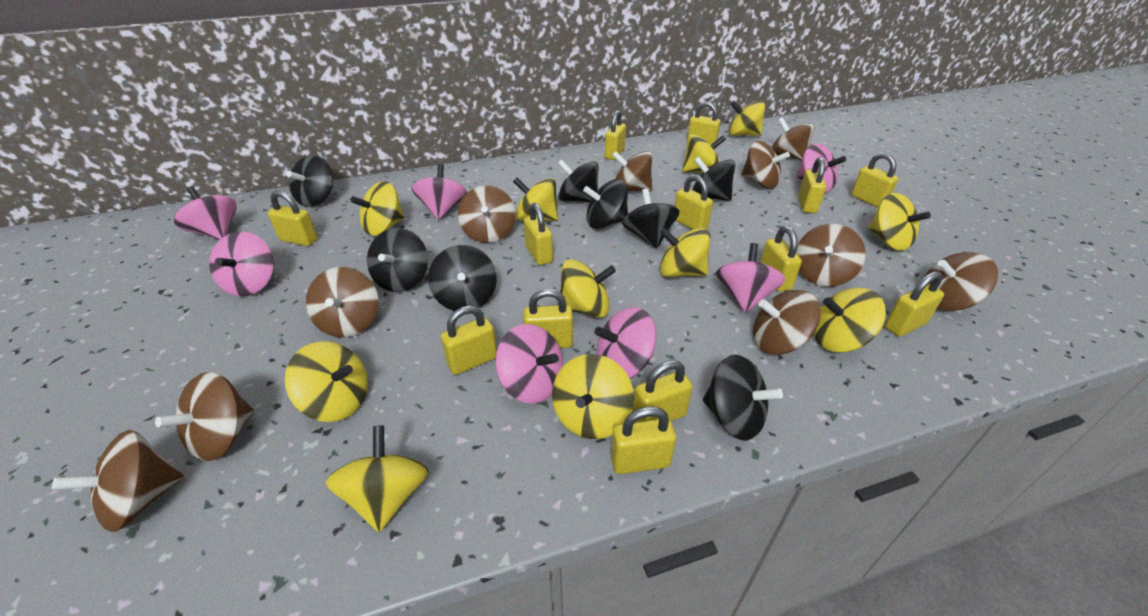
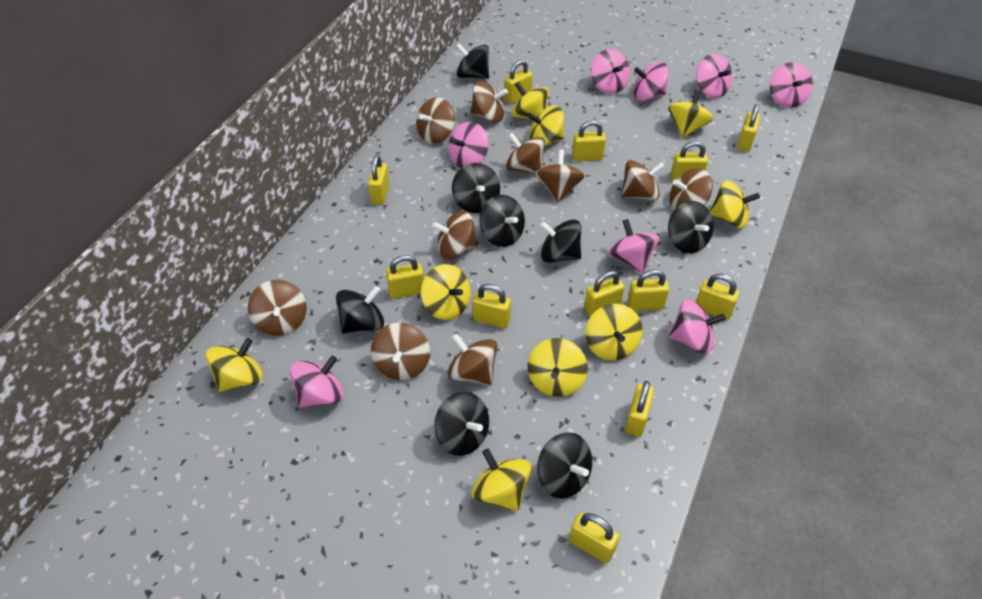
pink spinning top: [174,187,237,240] [209,231,274,296] [412,164,467,220] [495,324,563,404] [595,307,657,379] [716,243,786,313] [796,143,846,192] = 7 -> [290,356,344,408] [448,122,488,168] [591,49,630,94] [608,219,659,273] [633,62,669,101] [669,299,726,354] [696,54,732,98] [770,62,813,108] = 8
yellow padlock: [268,191,318,246] [441,306,497,375] [523,289,573,348] [524,203,553,265] [605,110,626,160] [611,407,676,474] [632,360,693,422] [675,175,713,230] [687,102,721,145] [760,226,802,292] [798,157,826,213] [851,153,899,208] [885,271,944,337] = 13 -> [368,155,390,205] [386,255,424,299] [472,284,511,328] [504,60,533,104] [569,513,620,563] [572,120,606,161] [584,271,625,317] [625,381,654,437] [627,270,669,311] [671,141,708,181] [696,273,739,320] [737,104,760,152] = 12
yellow spinning top: [285,341,368,422] [326,425,429,532] [350,181,405,236] [513,178,558,221] [552,354,634,439] [558,259,616,318] [660,228,711,277] [682,134,726,173] [728,101,765,136] [814,288,886,353] [868,193,931,251] = 11 -> [206,338,263,392] [421,264,470,320] [471,449,531,511] [511,81,549,120] [527,105,565,147] [527,338,588,397] [585,304,643,360] [668,90,713,138] [709,180,760,229] = 9

